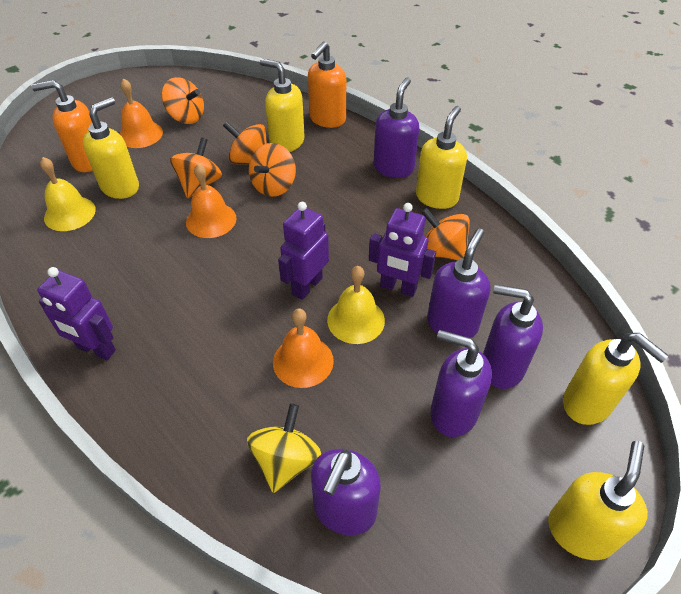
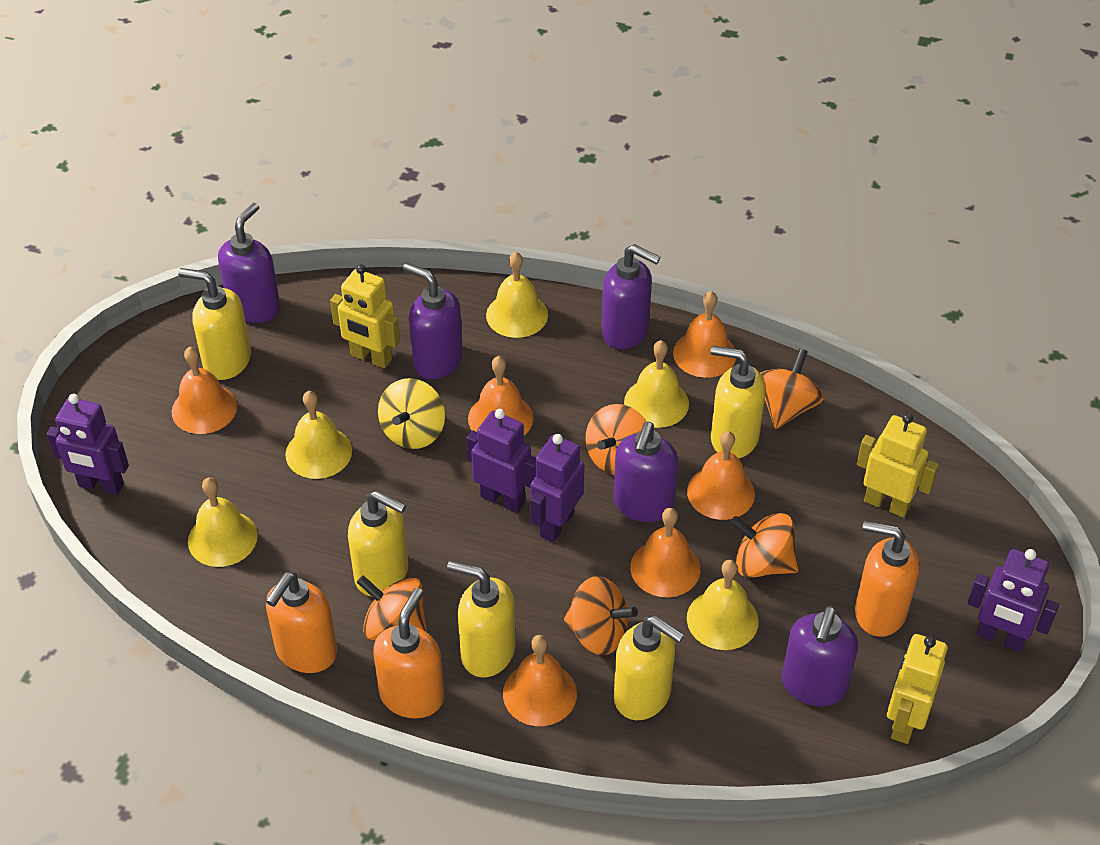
orange bell: [119,78,163,148] [186,164,237,238] [273,309,334,388] = 3 -> [171,347,237,434] [468,356,533,435] [503,635,577,726] [630,508,700,597] [673,291,736,378] [687,431,755,520] = 6
orange soap dispenser: [31,80,93,172] [308,41,346,128] = 2 -> [266,572,337,673] [373,588,444,719] [855,521,919,637] = 3
purple robot: [37,267,116,360] [278,202,329,300] [369,203,436,297] = 3 -> [46,394,129,495] [466,409,536,513] [530,434,585,542] [967,549,1059,652] = 4
yellow bell: [40,157,96,231] [327,266,385,344] = 2 -> [188,477,258,567] [285,391,352,479] [486,252,548,338] [624,340,689,428] [687,560,759,650] = 5
yellow robot: none = 0 -> [330,264,400,368] [857,413,939,518] [887,634,948,744] = 3

